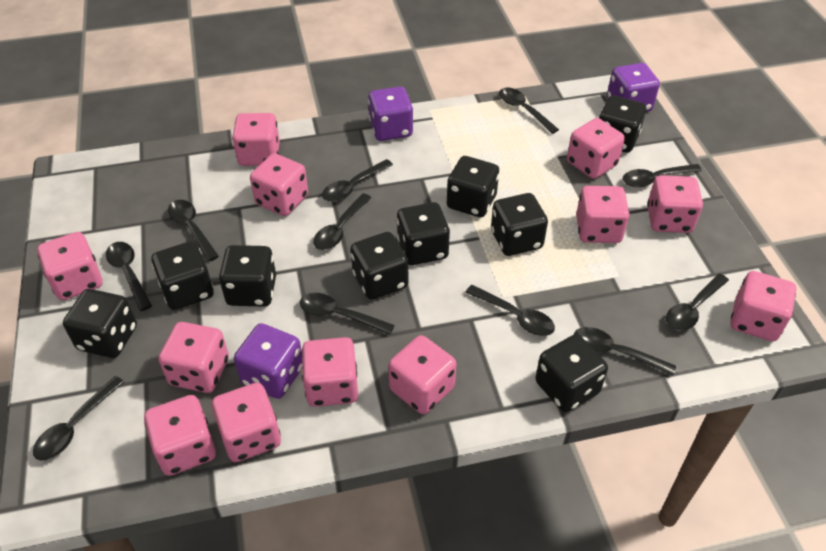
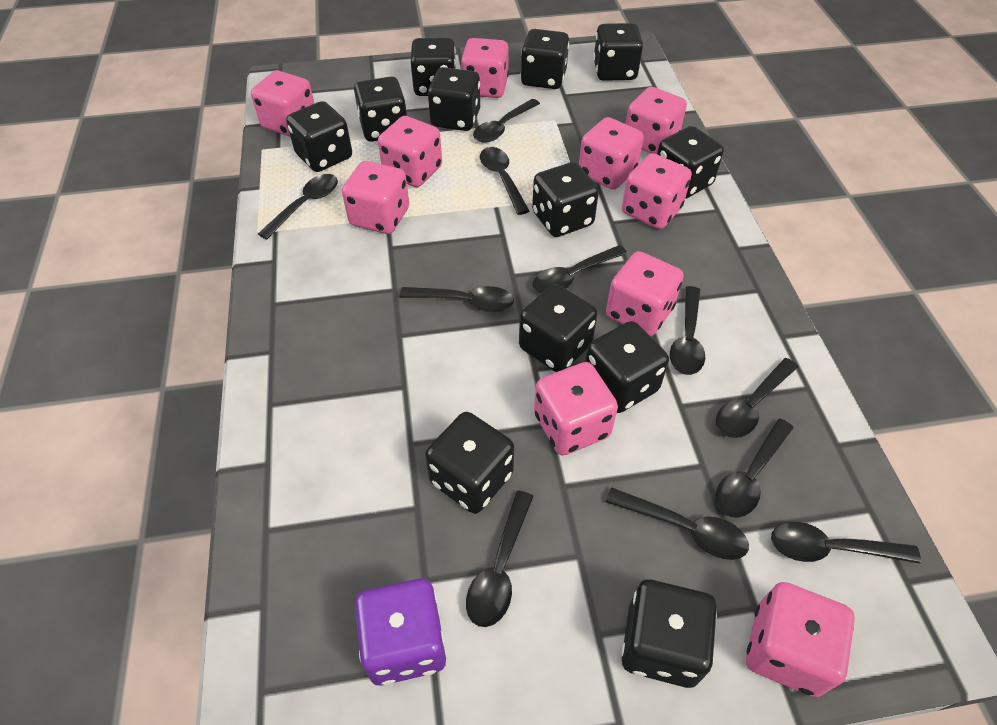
black dice: [63,289,137,358] [151,241,214,310] [219,245,276,307] [351,232,408,300] [397,202,450,265] [447,156,499,217] [491,193,548,256] [535,334,608,412] [599,95,646,153] = 9 -> [286,101,352,172] [354,76,407,142] [410,38,456,96] [425,412,514,514] [428,67,480,131] [519,284,597,372] [521,29,569,89] [532,162,599,237] [585,321,669,413] [594,23,643,81] [621,579,717,688] [657,126,724,199] = 12
pink dice: [37,232,102,300] [144,395,216,476] [158,322,229,393] [212,383,281,462] [232,113,280,166] [250,153,308,216] [301,337,358,407] [388,335,456,414] [567,118,625,179] [576,186,630,243] [647,175,703,233] [730,271,796,341] = 12 -> [251,70,315,137] [342,161,409,234] [378,116,442,187] [461,38,509,98] [534,362,618,455] [579,117,644,190] [606,251,684,336] [622,153,692,229] [626,87,687,154] [746,582,855,697] = 10
purple dice: [234,323,302,399] [368,87,413,141] [607,63,660,112] = 3 -> [355,578,446,686] = 1

